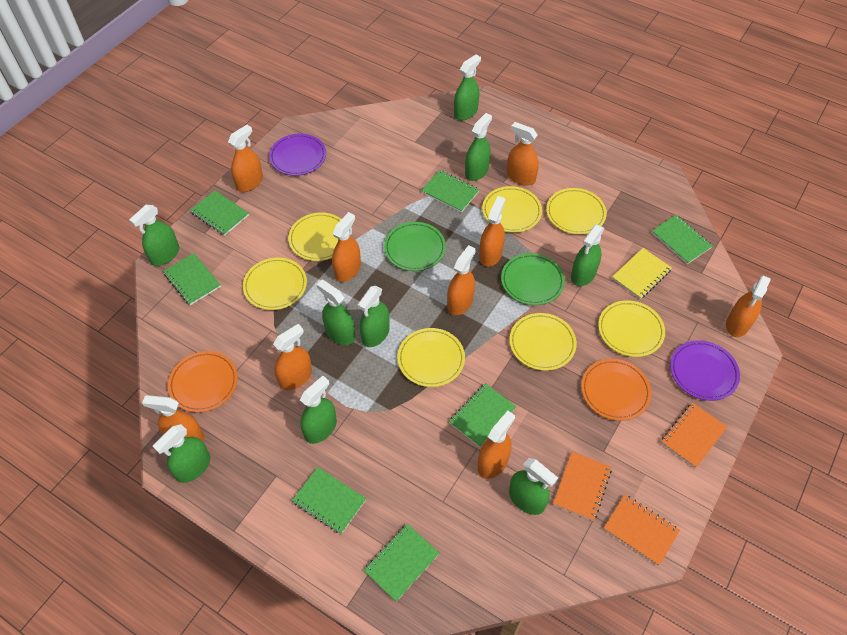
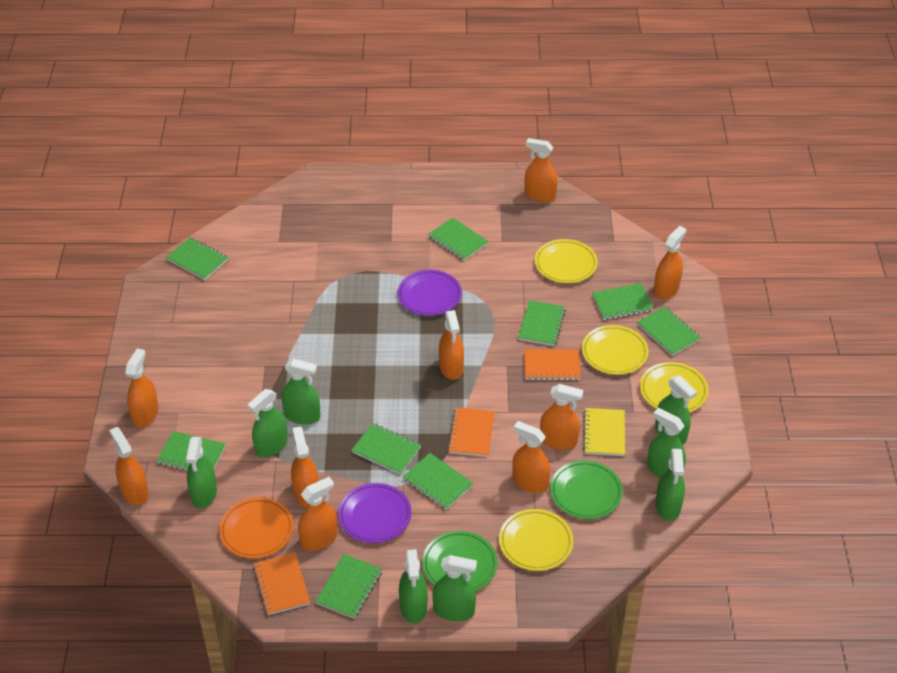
green notebook: [163,253,221,305] [190,190,249,236] [292,467,366,534] [364,524,439,602] [421,170,480,212] [449,383,516,447] [651,215,713,264] = 7 -> [157,431,226,471] [166,238,228,280] [315,554,382,619] [352,423,421,475] [403,453,473,510] [428,217,489,261] [518,300,566,346] [592,283,654,320] [637,307,701,356] = 9
green spray bottle: [129,205,179,266] [153,424,210,483] [300,376,337,444] [316,280,355,345] [358,286,389,347] [454,54,481,121] [465,113,492,181] [509,458,558,515] [571,225,604,286] = 9 -> [186,437,217,509] [247,389,288,458] [281,359,321,425] [399,549,428,623] [432,555,477,621] [647,408,686,478] [655,376,697,445] [655,449,685,521] = 8
orange plate: [168,351,238,412] [581,359,651,421] = 2 -> [219,497,294,559] = 1
yellow plate: [243,258,307,310] [288,212,341,261] [397,328,465,387] [482,186,542,233] [509,313,577,371] [546,188,607,235] [598,300,665,357] = 7 -> [499,509,574,571] [535,239,598,283] [582,325,649,375] [640,362,709,412] = 4

